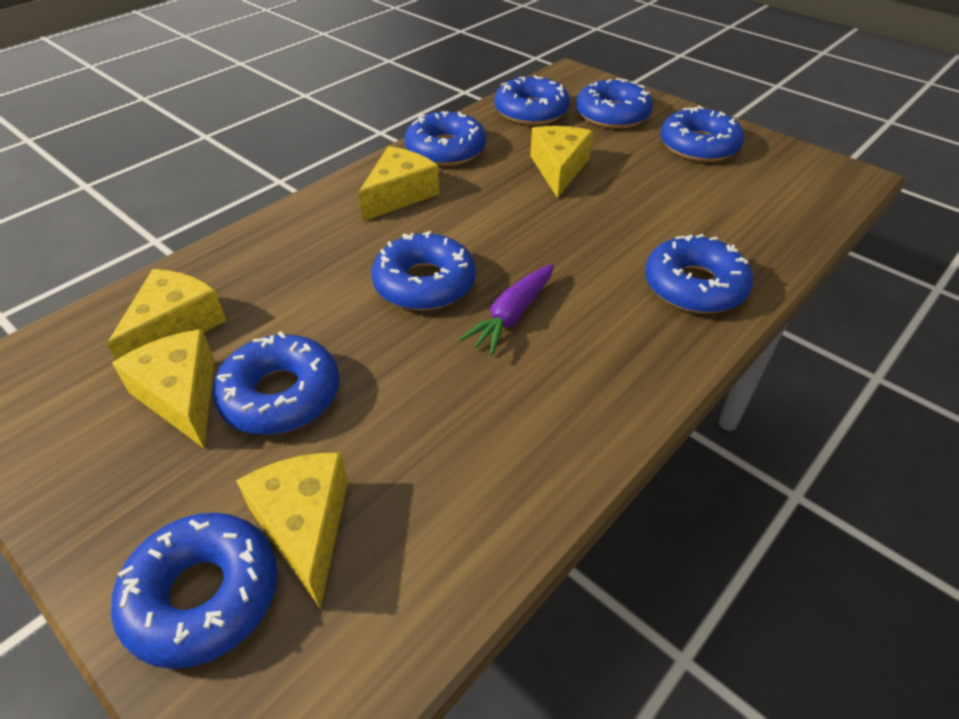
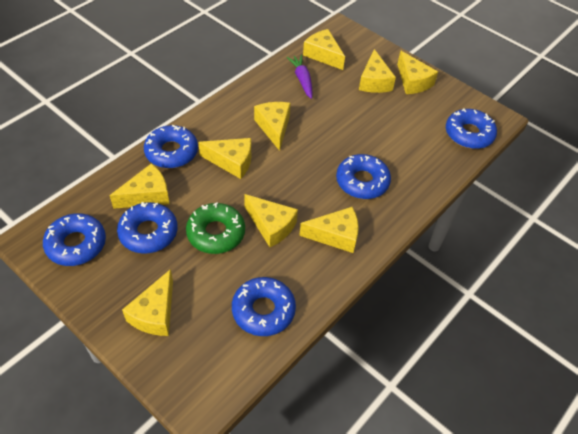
blue donut: [111,512,278,669] [212,331,339,435] [371,231,476,311] [405,111,486,166] [495,75,570,125] [576,78,653,129] [645,234,753,313] [661,106,745,162] = 8 -> [43,213,106,266] [117,202,178,254] [144,125,198,168] [232,277,296,336] [336,154,391,199] [446,108,497,149] = 6
green donut: none = 0 -> [186,202,245,254] = 1
yellow cheese: [107,269,226,360] [112,329,215,448] [236,453,348,609] [358,146,439,221] [530,126,593,198] = 5 -> [109,163,170,209] [122,269,173,336] [198,138,251,179] [244,194,298,247] [254,102,291,151] [299,207,359,253] [303,29,345,70] [359,49,396,93] [397,51,438,94] = 9

